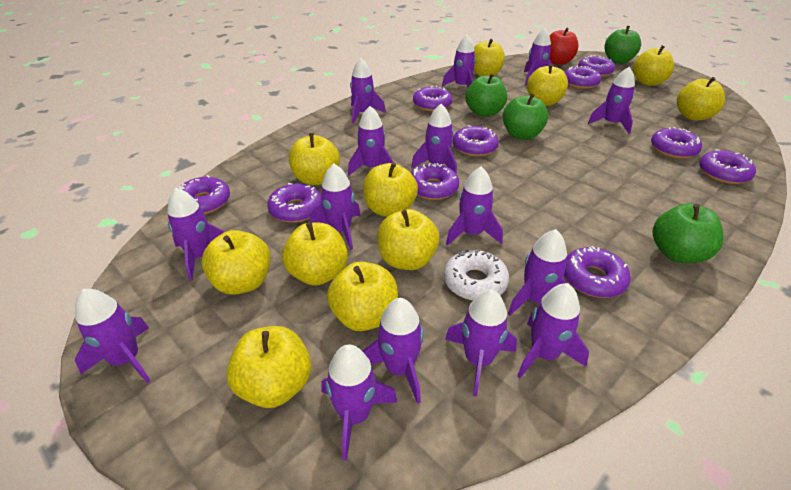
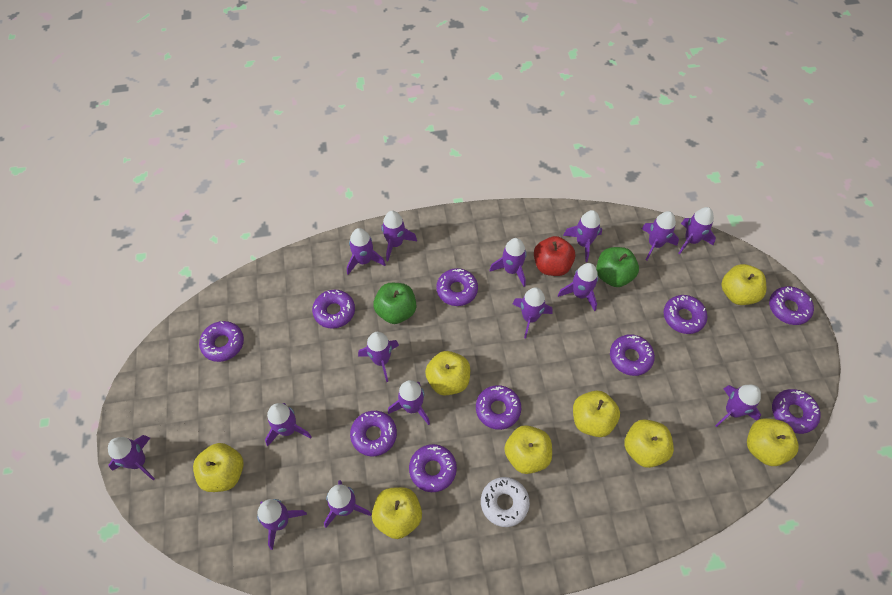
green apple: [465,73,507,117] [503,93,548,140] [604,26,641,64] [652,203,723,263] = 4 -> [373,283,416,324] [596,247,639,287] = 2
yellow apple: [201,230,271,295] [226,326,311,408] [282,222,348,286] [289,133,340,185] [327,262,398,331] [363,162,418,217] [377,209,440,270] [473,39,505,76] [527,64,568,106] [633,46,674,86] [677,77,725,121] = 11 -> [193,443,244,492] [372,487,422,539] [425,351,470,396] [504,425,552,474] [573,391,620,437] [624,419,674,468] [721,264,766,305] [747,418,799,466] = 8

